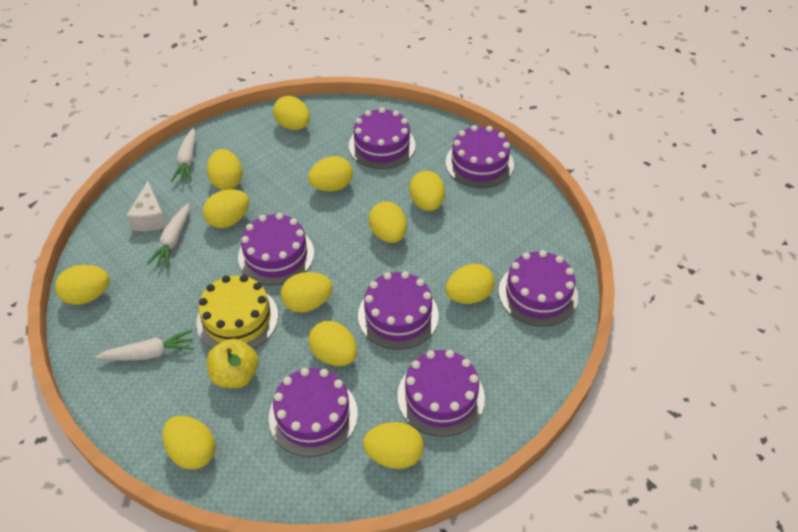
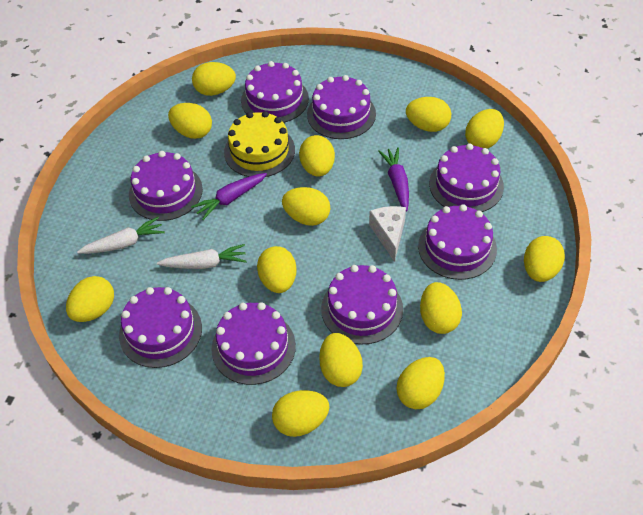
purple cake: [238,213,314,285] [269,368,358,457] [349,107,416,169] [358,271,439,350] [397,350,485,437] [445,125,514,188] [499,250,578,327] = 7 -> [119,287,202,368] [129,151,203,221] [212,302,296,385] [241,61,309,123] [307,75,376,139] [321,265,403,344] [418,204,497,280] [429,143,504,212] = 8
purple carrot: none = 0 -> [191,173,267,220] [378,147,409,211] = 2
white carrot: [96,330,194,361] [147,203,190,268] [171,128,196,182] = 3 -> [77,217,165,254] [157,244,247,269] = 2
yellow apple: [207,339,259,388] = 1 -> none = 0
yellow egg: [55,265,110,305] [162,416,216,470] [203,189,249,228] [207,149,243,190] [273,96,310,130] [281,272,333,313] [308,156,353,191] [309,321,357,366] [363,422,424,469] [369,201,407,243] [409,171,445,211] [446,264,495,304] = 12 -> [66,276,114,322] [168,103,212,139] [192,62,236,96] [257,246,297,293] [272,390,330,437] [282,187,330,226] [299,135,335,176] [319,333,363,387] [397,357,445,409] [406,97,451,132] [420,282,462,334] [465,109,504,148] [524,236,565,282] = 13

